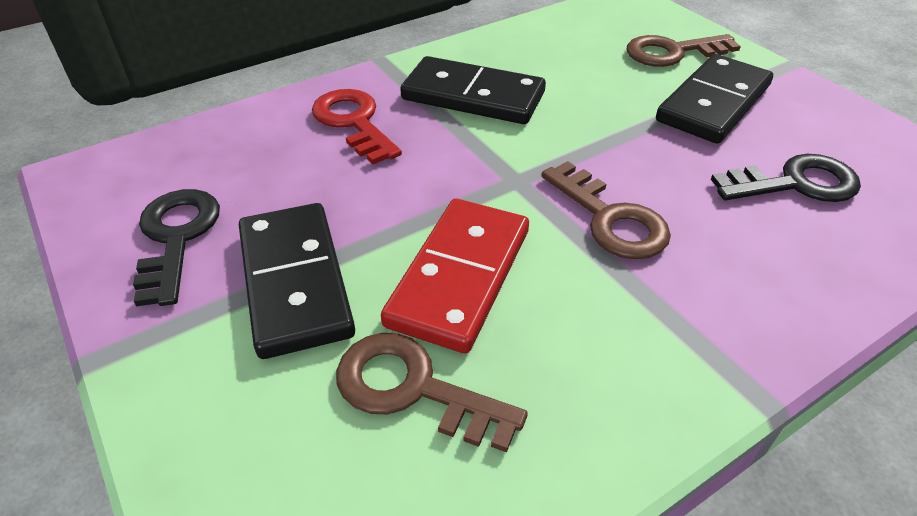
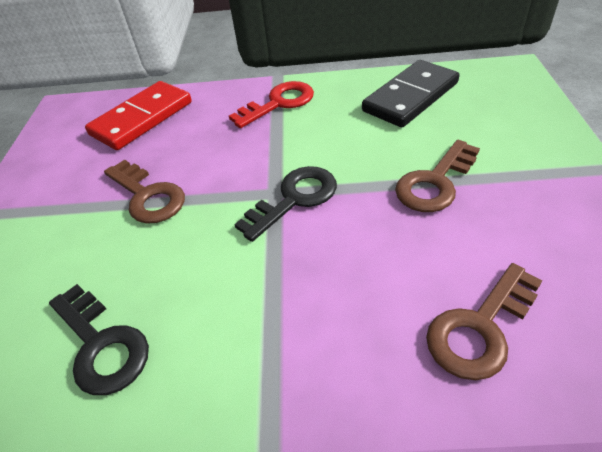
black domino: [239,203,355,359] [400,56,546,124] [656,54,773,144] = 3 -> [362,60,460,127] = 1

